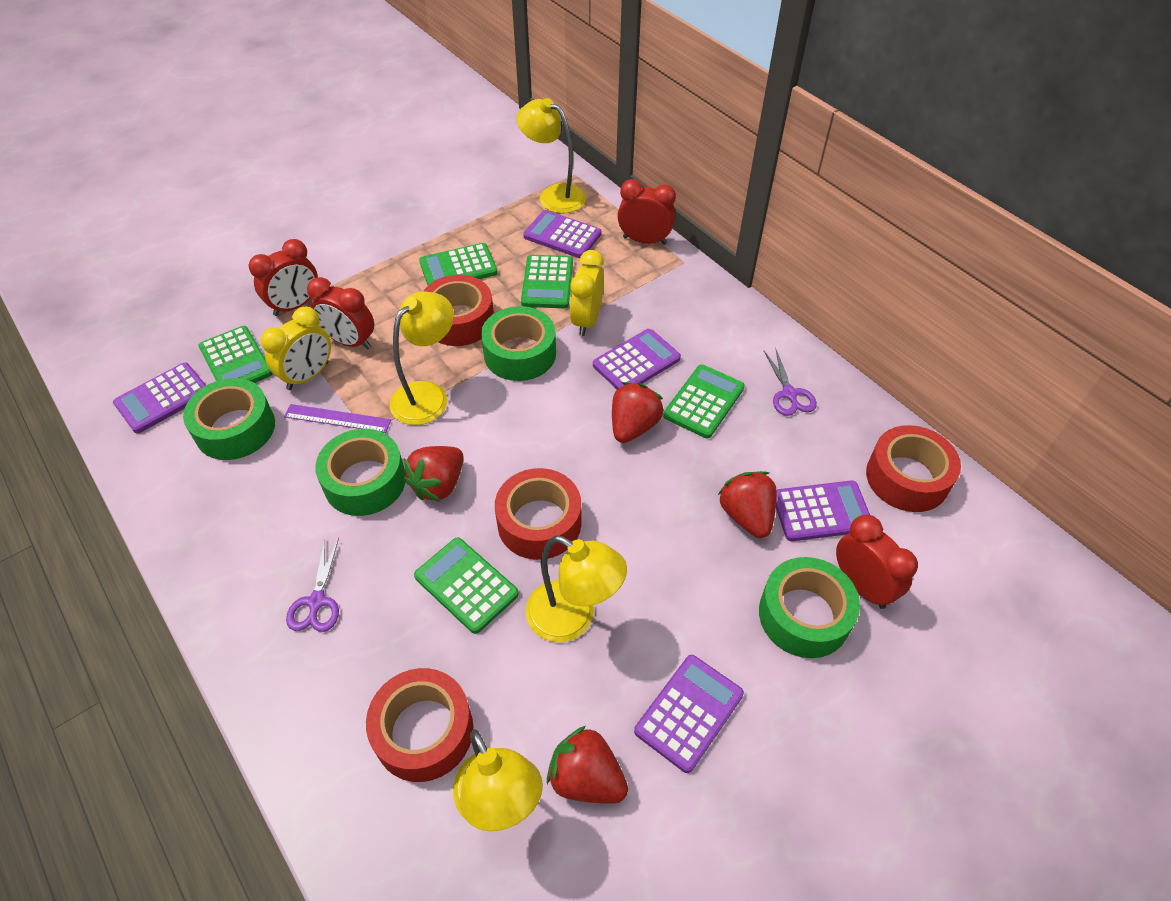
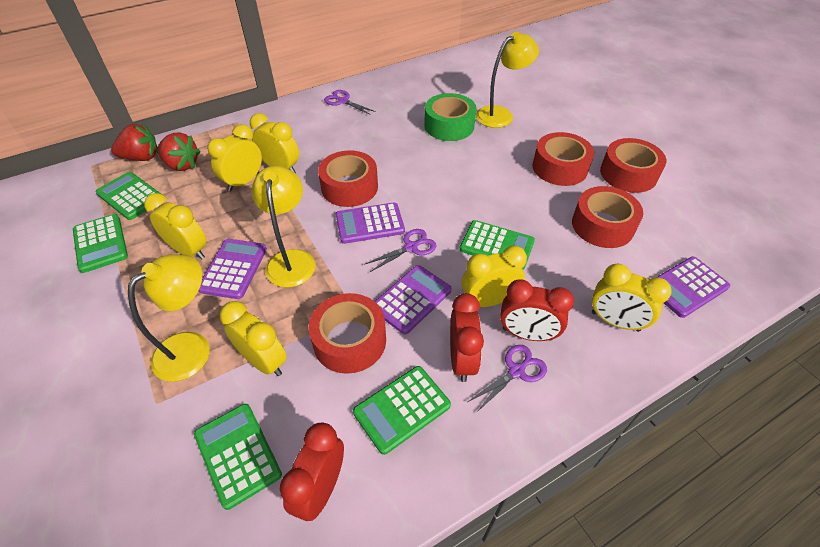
green tape: [183,378,275,460] [315,429,406,516] [481,306,556,381] [759,557,860,658] = 4 -> [424,93,476,141] = 1
purple calculator: [113,363,206,433] [523,210,601,258] [593,329,681,390] [634,655,744,773] [776,481,870,541] = 5 -> [199,239,267,299] [336,202,405,244] [375,265,451,335] [657,257,730,318] = 4
purple ruler: [284,404,391,433] = 1 -> none = 0
purple scissors: [286,538,339,632] [764,348,817,416] = 2 -> [324,90,376,115] [364,229,437,272] [468,345,547,413] = 3
red clock: [249,239,318,316] [307,277,374,350] [617,179,676,245] [836,515,918,609] = 4 -> [280,423,344,521] [450,293,484,382] [500,279,574,341] = 3
red strawberry: [404,446,464,502] [547,726,628,804] [612,382,664,443] [718,471,777,538] = 4 -> [111,123,158,161] [157,132,201,171] = 2
red tape: [366,668,473,782] [424,275,494,346] [495,468,581,560] [866,425,961,512] = 4 -> [309,293,386,374] [318,150,378,207] [533,132,594,186] [572,186,643,248] [600,138,666,193] = 5
yellow clock: [260,307,331,390] [570,250,604,336] = 2 -> [144,193,206,260] [207,124,262,191] [220,301,287,376] [250,113,299,173] [462,246,527,307] [592,263,672,332] = 6
yellow lamp: [390,291,454,425] [453,729,543,831] [516,98,586,214] [526,535,627,642] = 4 -> [128,255,210,382] [252,166,316,288] [476,32,539,128] = 3

